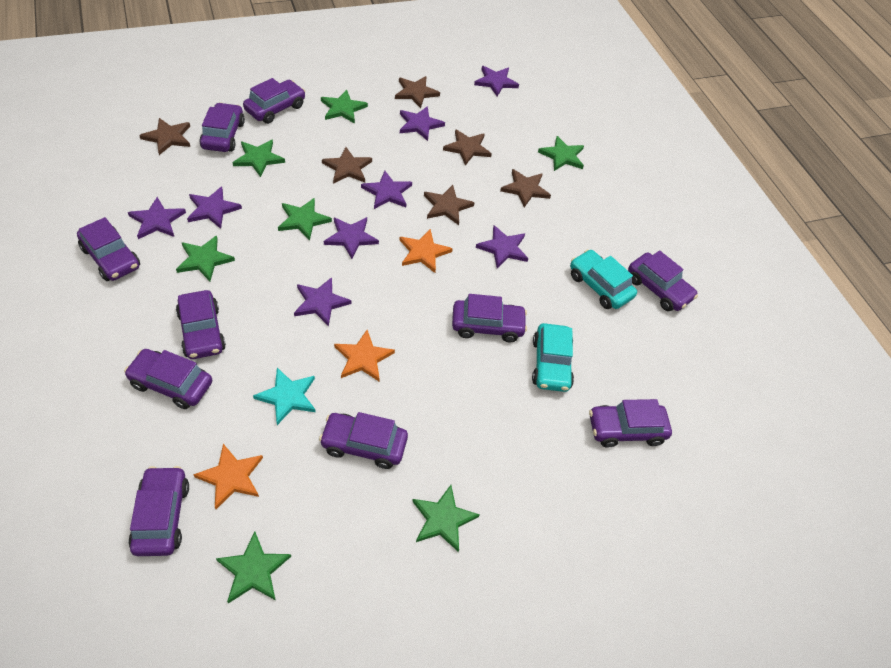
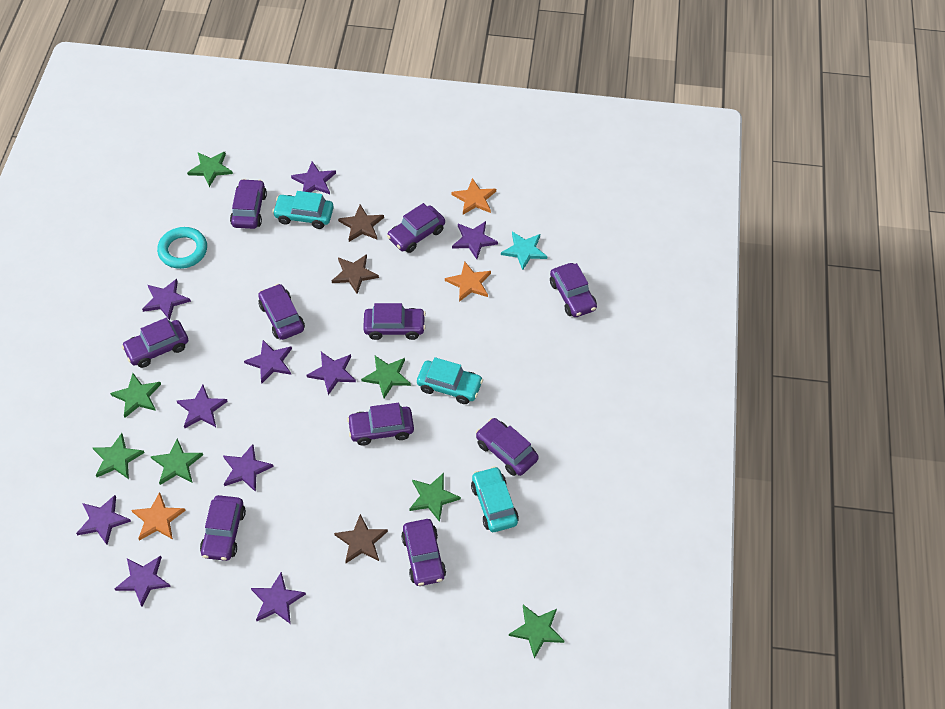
brown star: [139,118,190,155] [322,147,372,184] [395,76,440,108] [424,185,475,225] [443,129,492,165] [500,169,551,207] = 6 -> [332,254,379,294] [334,514,388,563] [338,205,384,242] = 3
purple star: [128,197,186,239] [187,187,242,229] [294,277,352,327] [324,217,379,259] [361,171,412,209] [400,106,445,141] [474,66,519,97] [476,225,528,268] = 8 -> [76,495,131,545] [115,556,171,607] [142,279,191,321] [177,385,228,428] [223,444,274,492] [244,340,292,383] [251,572,306,624] [291,161,336,194] [307,352,356,395] [452,221,498,259] = 10
turquoise car: [532,323,574,392] [570,249,637,309] = 2 -> [272,191,334,229] [417,357,483,404] [471,466,519,532] = 3
turquoise ring: none = 0 -> [157,227,207,269] = 1

